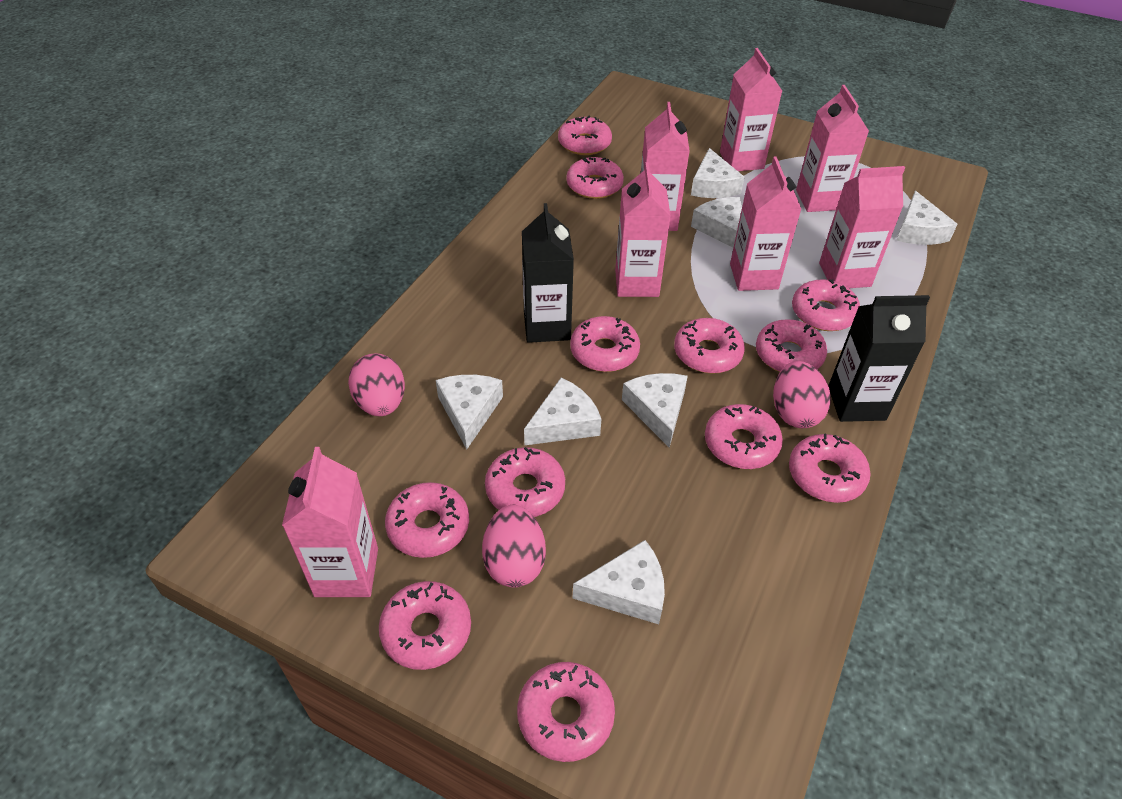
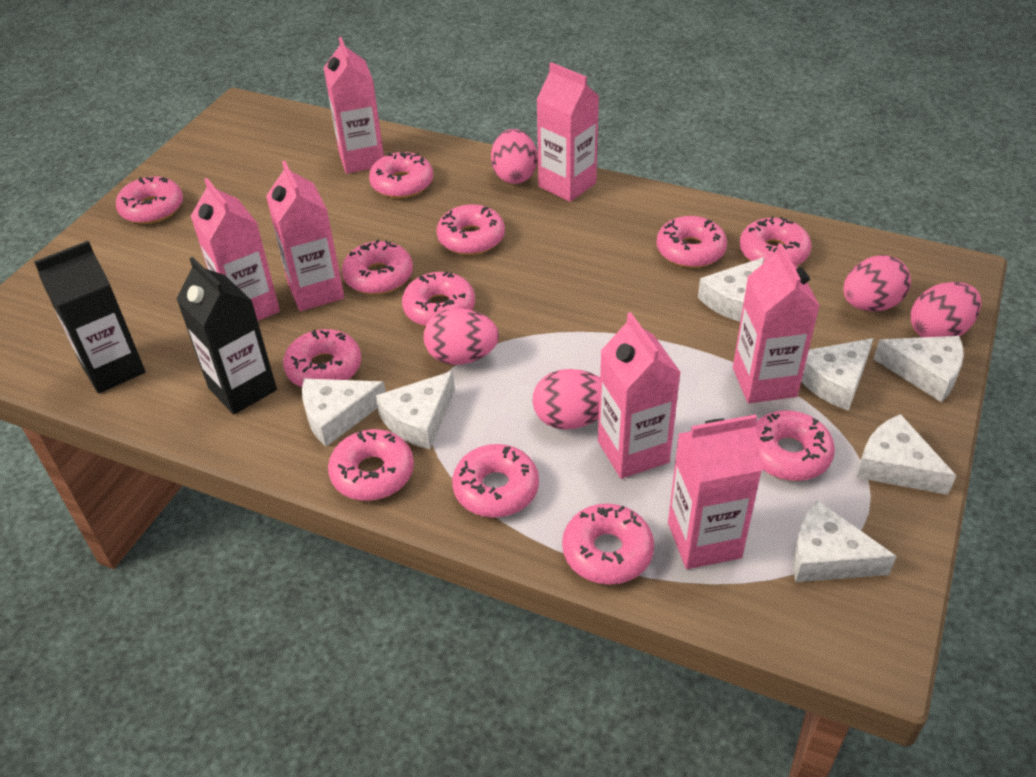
pink egg: [348,353,405,416] [482,505,546,588] [773,361,831,428] = 3 -> [424,308,499,365] [491,129,538,184] [533,369,600,429] [843,255,911,312] [911,282,981,337] = 5

